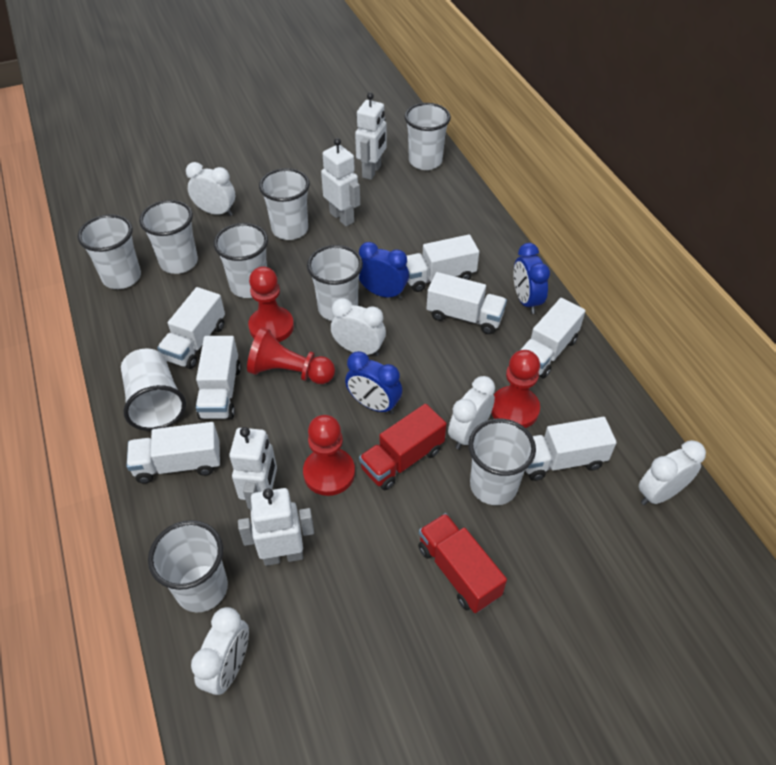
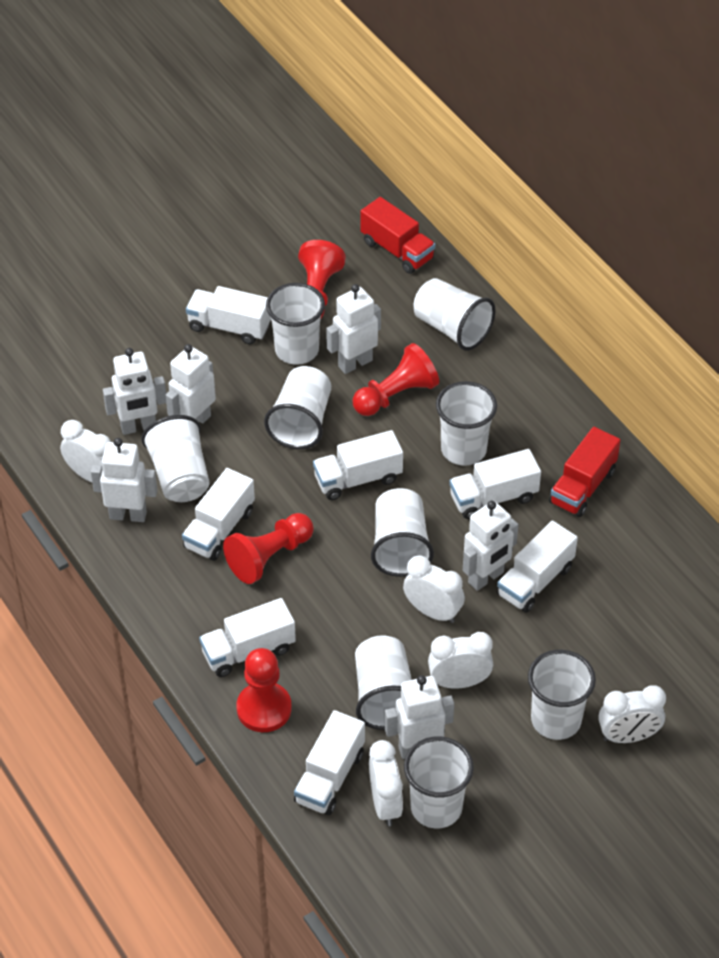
blue clock: [345,351,402,414] [359,242,409,299] [513,243,550,314] = 3 -> none = 0
white robot: [229,427,277,511] [238,488,314,566] [321,138,360,226] [355,92,387,180] = 4 -> [91,438,157,522] [103,348,166,435] [166,344,216,424] [326,284,381,374] [385,675,454,759] [463,501,519,591] = 6

